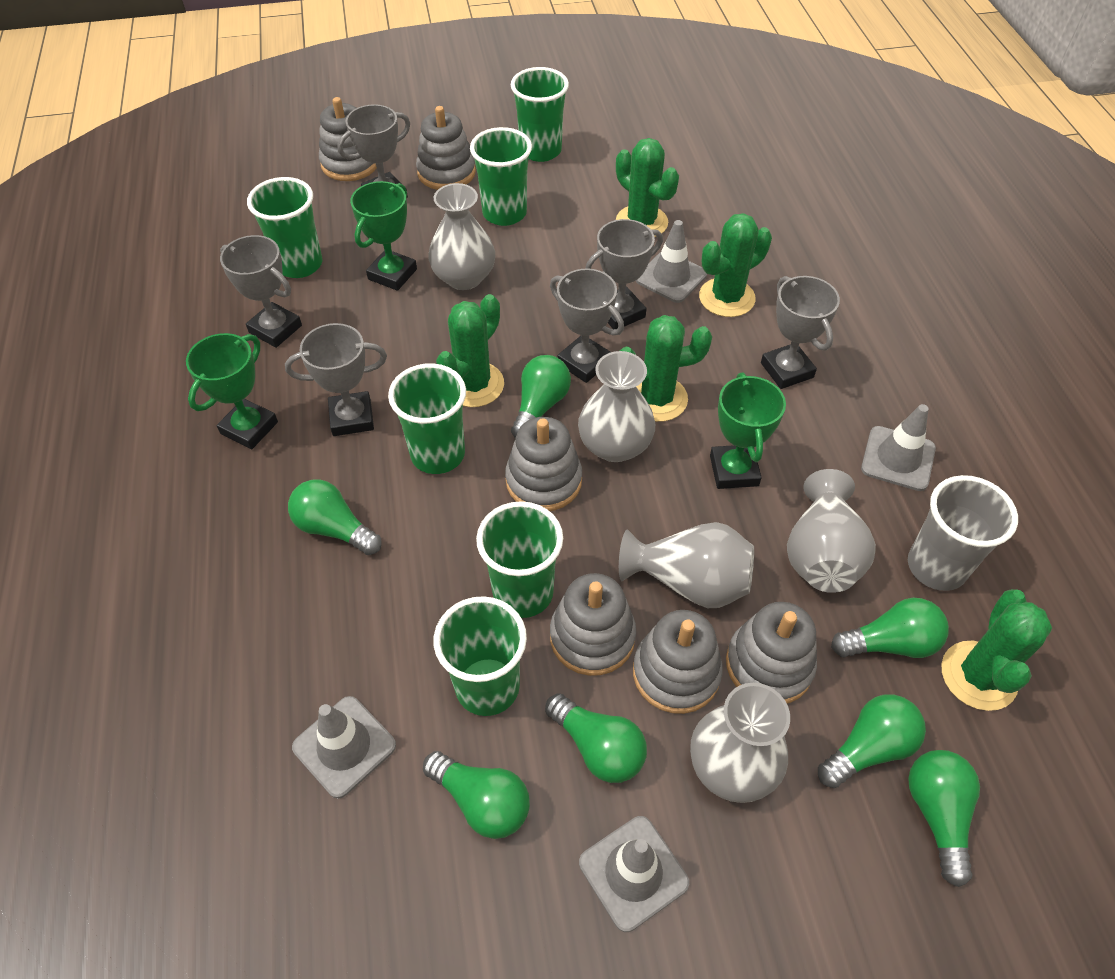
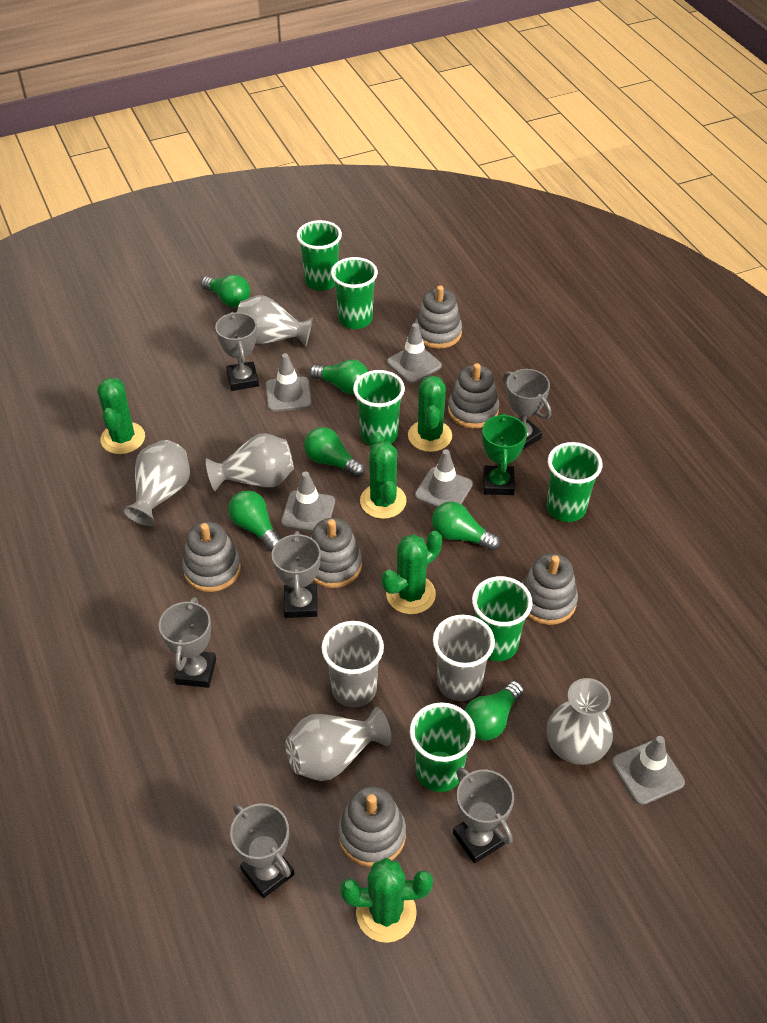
green light bulb: [288,479,382,555] [423,751,530,839] [511,355,571,438] [545,693,647,783] [818,694,926,788] [831,598,949,658] [908,750,980,887] = 7 -> [201,275,250,307] [228,490,280,551] [304,427,365,478] [309,359,368,394] [432,501,500,551] [464,681,524,740] = 6
green trophy: [186,333,278,449] [350,181,417,291] [710,373,786,489] = 3 -> [482,413,527,495] = 1
grey cup: [908,475,1018,591] = 1 -> [322,621,384,708] [433,615,495,701] = 2
grey traffic cone: [292,696,396,799] [579,816,689,932] [636,220,707,303] [861,404,936,491] = 4 -> [266,353,311,411] [281,471,335,532] [387,323,442,384] [415,449,473,507] [612,736,685,805] = 5

